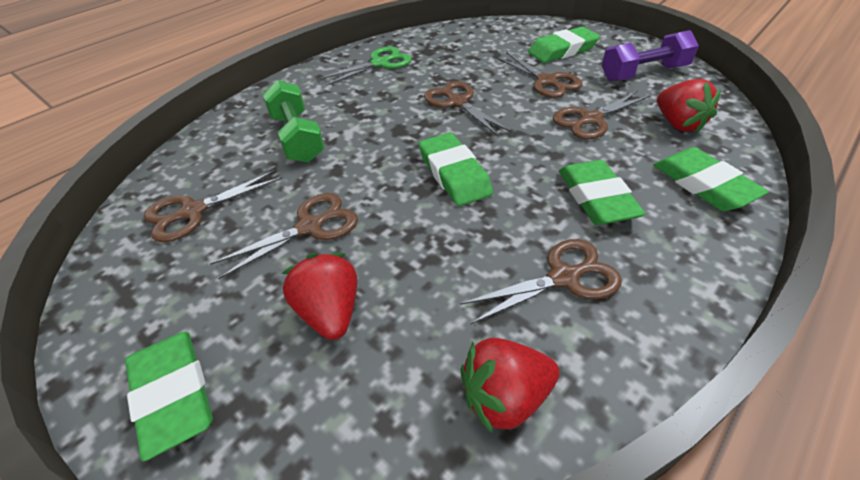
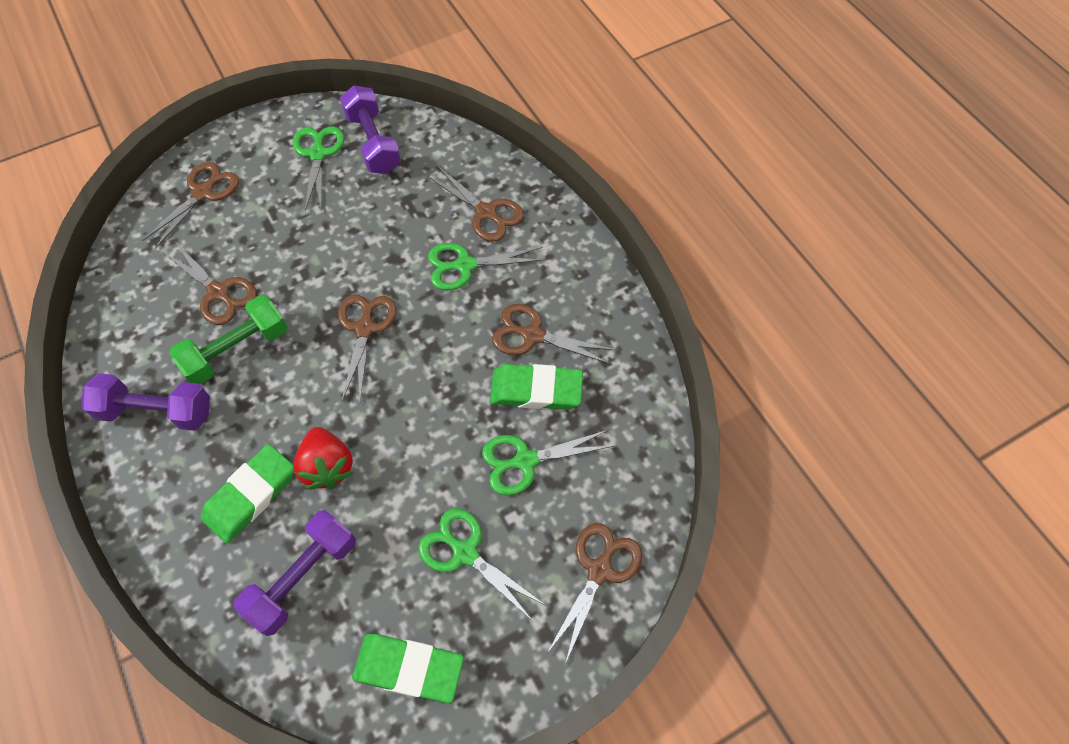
green eraser: [125,332,213,461] [419,133,493,206] [528,27,600,63] [559,160,646,225] [654,147,769,211] = 5 -> [201,444,294,543] [352,634,464,703] [490,364,583,410] = 3
green scissors: [319,46,412,86] = 1 -> [292,126,344,211] [418,508,545,621] [428,243,545,291] [482,430,613,496] = 4
purple dumbbell: [602,30,699,81] = 1 -> [81,373,210,431] [233,510,356,636] [340,85,401,174] = 3
red strawberry: [281,253,357,340] [460,338,560,433] [657,79,721,133] = 3 -> [293,427,354,490] = 1

